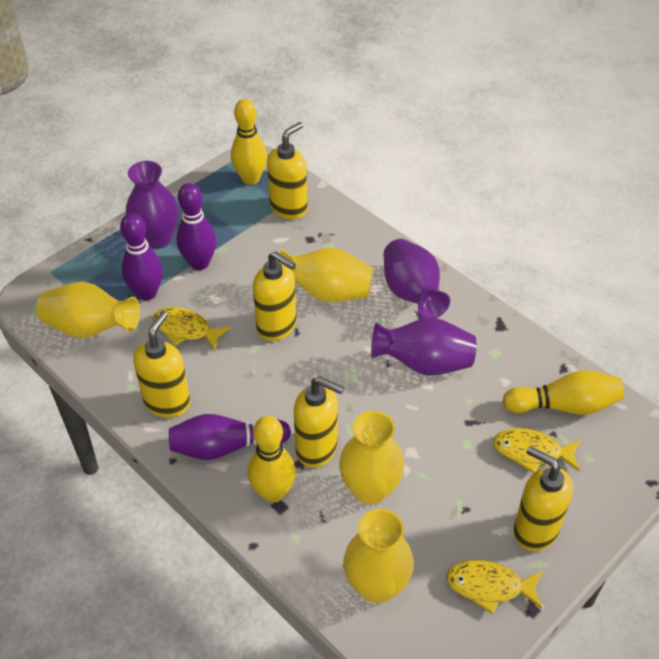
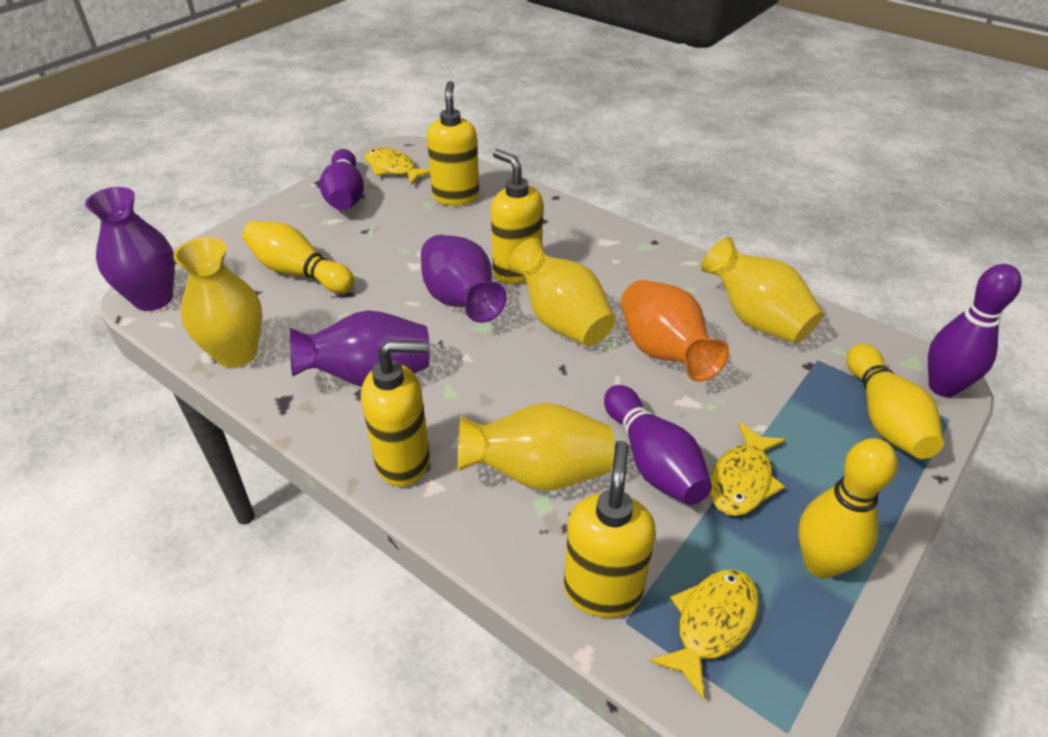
orange vase: none = 0 -> [621,280,729,382] = 1
yellow soap dispenser: [133,311,190,418] [253,251,296,341] [267,122,307,219] [294,376,344,468] [513,446,573,551] = 5 -> [361,340,430,487] [427,81,480,206] [491,149,543,284] [564,441,656,618] = 4

